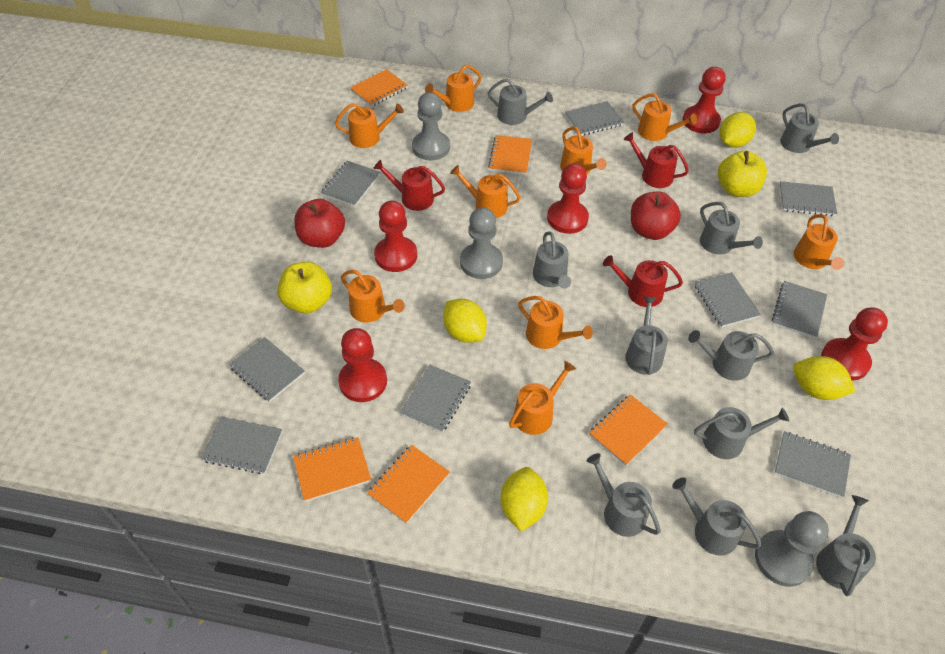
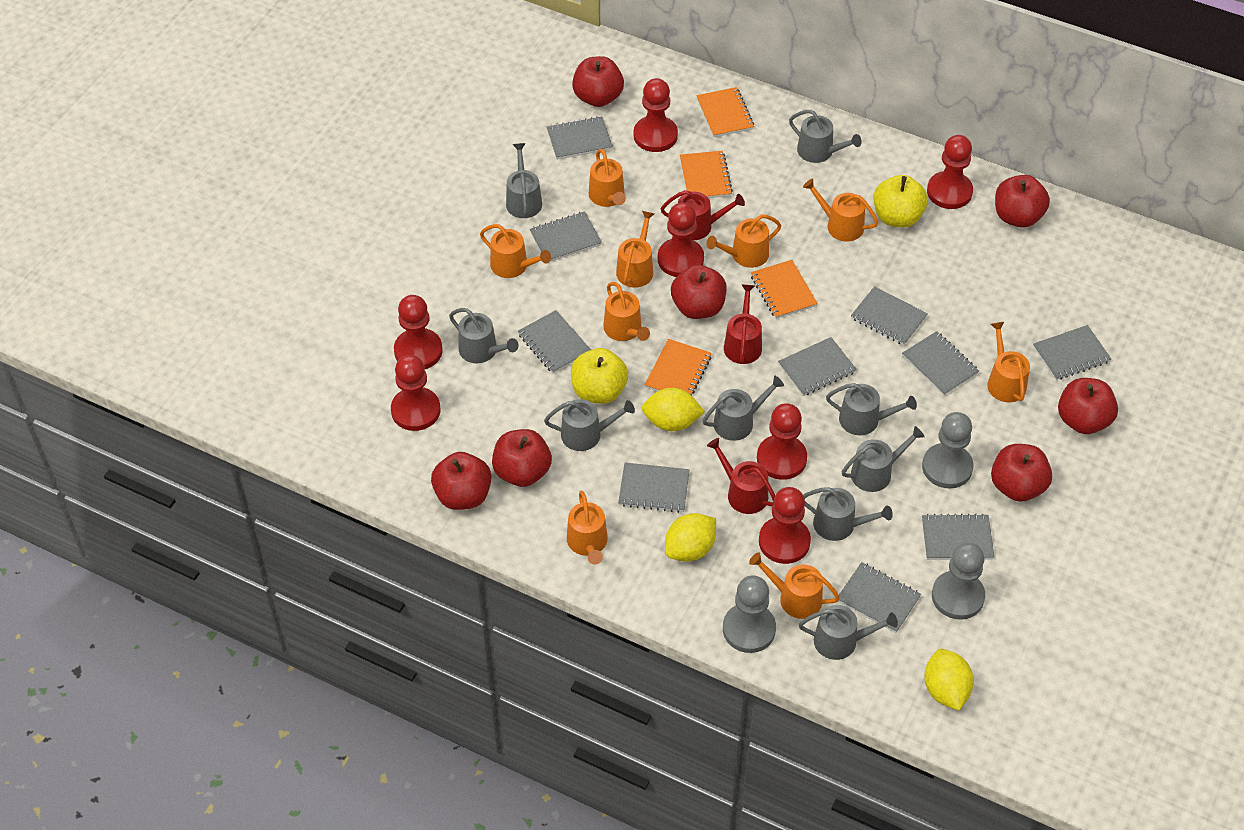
grey notebook: [201,417,282,474] [229,337,305,402] [321,161,380,207] [400,365,471,433] [565,101,624,136] [694,272,761,327] [772,281,827,339] [775,431,851,498] [779,181,837,216] = 9 -> [518,310,591,373] [530,211,602,262] [547,116,613,160] [618,463,690,513] [778,337,857,396] [838,562,921,633] [851,286,928,346] [902,331,979,396] [922,514,994,560] [1033,325,1111,380] = 10
grey watering can: [488,79,553,125] [533,231,571,289] [587,453,661,537] [625,297,668,375] [672,477,762,556] [688,330,774,381] [694,407,789,459] [700,202,763,255] [780,103,839,153] [816,495,876,596] = 10 -> [449,308,519,363] [506,143,542,218] [544,399,635,451] [702,376,784,441] [789,110,862,163] [799,605,898,660] [803,487,893,541] [826,383,917,435] [842,426,925,492] = 9
orange notebook: [293,437,371,502] [350,69,408,107] [367,445,450,524] [488,135,532,175] [589,394,668,466] = 5 -> [645,339,712,395] [680,151,733,198] [696,87,754,137] [751,260,818,319] = 4
red apple: [294,199,345,248] [631,192,681,240] = 2 -> [431,452,491,510] [492,429,552,487] [572,56,624,107] [671,265,727,319] [991,444,1052,502] [995,175,1050,228] [1058,378,1118,434] = 7
red pawn: [338,328,387,402] [374,200,417,272] [547,163,589,234] [683,67,726,133] [821,307,888,381] = 5 -> [391,355,440,431] [394,295,443,369] [634,78,678,152] [658,203,704,277] [757,403,807,480] [759,487,811,564] [927,135,973,209] = 7
yellow lemon: [443,299,487,343] [500,467,548,531] [720,112,756,148] [793,356,856,400] = 4 -> [642,388,705,431] [665,513,716,562] [924,649,974,711] = 3

